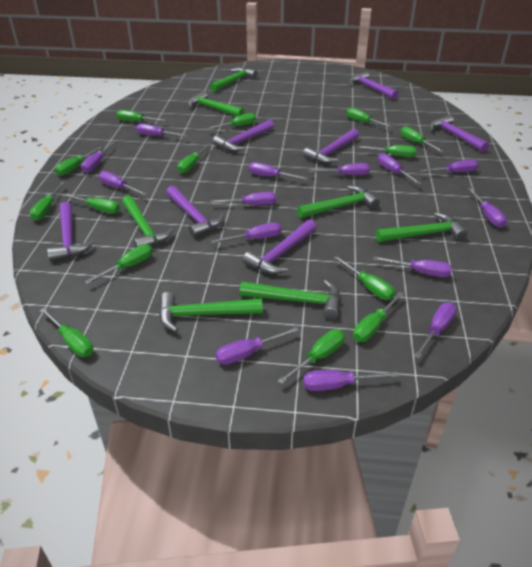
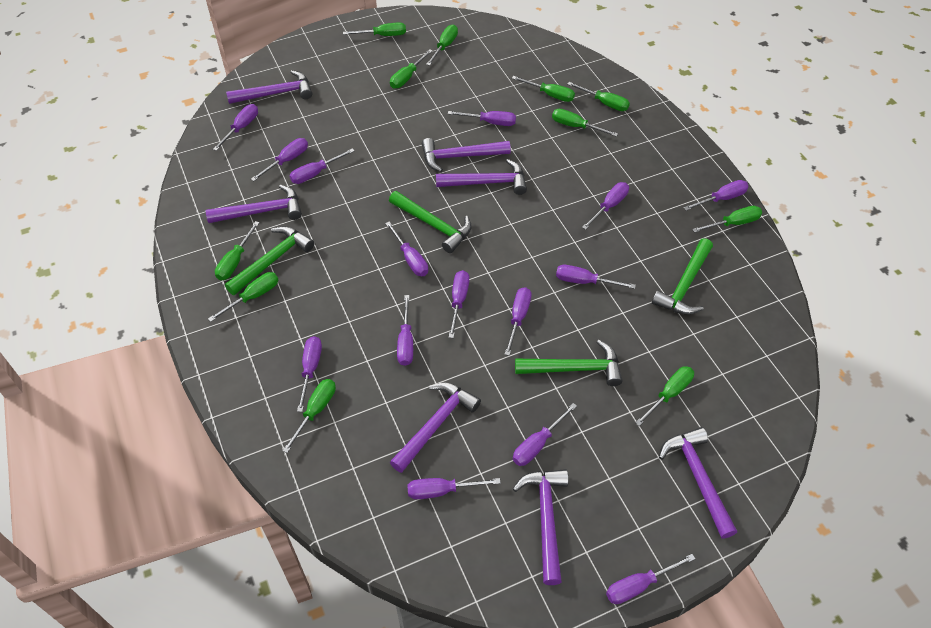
green hammer: [122,195,174,247] [159,292,263,332] [188,91,244,116] [210,67,257,92] [240,280,340,319] [297,186,380,218] [376,212,468,242] = 7 -> [225,226,314,295] [389,191,472,253] [515,340,622,386] [652,238,713,315] = 4
green screwdriver: [30,182,65,221] [40,308,93,357] [55,147,102,176] [61,194,120,213] [84,244,153,284] [116,110,166,121] [177,144,211,174] [207,113,256,129] [278,329,345,384] [333,256,395,300] [346,108,392,128] [353,292,404,342] [358,145,417,157] [401,126,444,152] = 14 -> [208,272,278,322] [215,221,260,280] [283,379,336,453] [343,23,406,36] [390,49,432,89] [426,25,458,66] [512,76,575,102] [552,109,618,137] [567,82,630,111] [635,366,694,426] [692,206,762,233] = 11
purple screwdriver: [81,142,115,173] [99,171,147,196] [136,123,188,137] [210,192,276,205] [211,222,282,243] [215,327,299,365] [249,162,308,180] [303,370,399,391] [309,163,370,175] [373,256,452,277] [378,153,421,184] [414,302,457,359] [420,160,478,172] [467,188,507,228] = 14 -> [213,104,258,151] [251,138,308,181] [290,148,355,184] [297,336,322,412] [385,222,428,276] [397,295,413,366] [407,478,501,499] [448,111,516,126] [449,270,469,338] [504,287,531,356] [513,403,577,466] [556,265,636,289] [582,182,629,230] [606,554,695,604] [684,180,749,211] = 15

